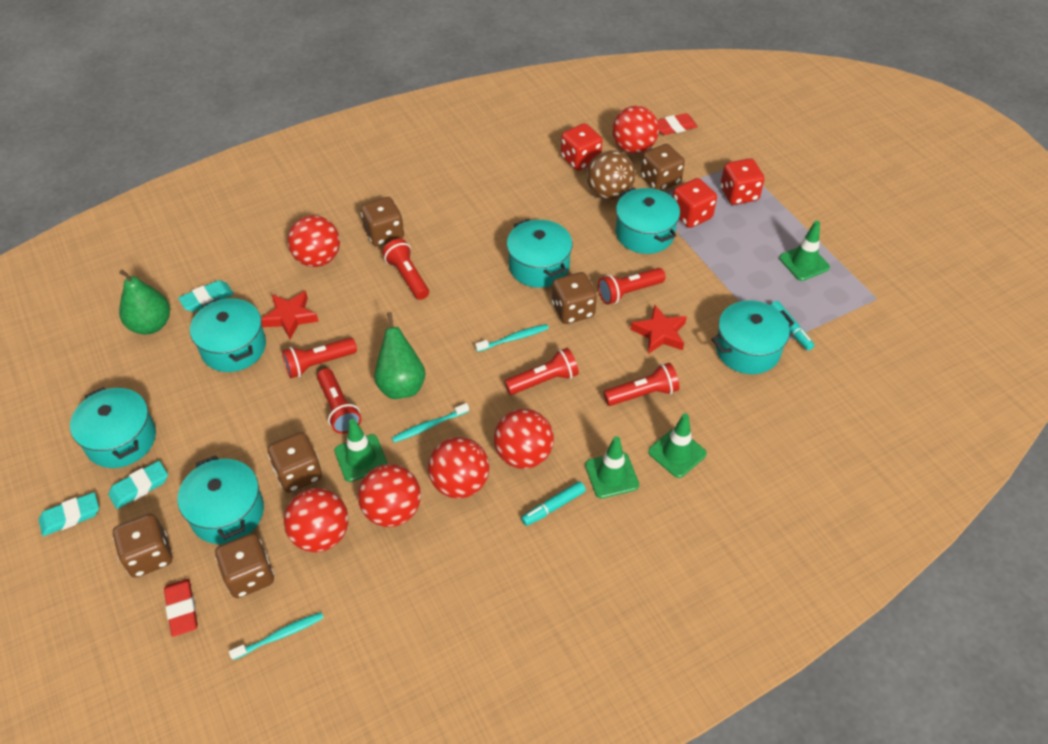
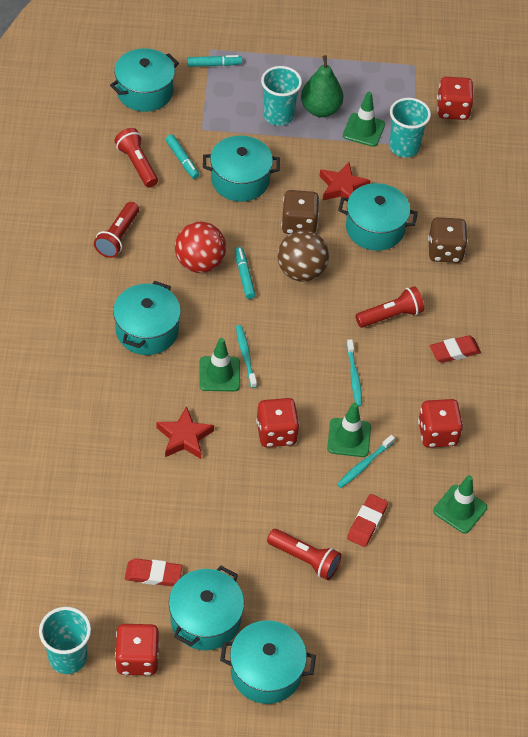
brown dice: [113,514,172,578] [215,533,274,598] [267,432,322,493] [361,197,404,247] [552,272,597,324] [641,144,685,191] = 6 -> [281,190,319,234] [428,217,468,263] = 2
green pear: [119,269,170,334] [374,312,426,399] = 2 -> [301,55,343,117] = 1
red ball: [284,488,348,552] [288,215,340,267] [358,464,421,527] [428,437,489,499] [494,409,554,469] [612,106,659,154] = 6 -> [175,222,226,273] = 1
red dice: [561,123,603,171] [673,178,717,228] [720,158,765,205] = 3 -> [115,624,159,676] [256,398,299,447] [418,399,463,448] [437,77,474,120] = 4
red eraser: [164,579,198,637] [658,113,698,135] = 2 -> [125,558,182,586] [347,494,388,547] [430,335,481,363] = 3
red flashlight: [282,338,357,378] [317,368,362,434] [382,239,429,300] [504,348,579,395] [598,268,666,305] [603,363,679,406] = 6 -> [94,202,139,258] [114,128,158,188] [267,529,341,580] [356,286,424,328] = 4
turquoise cup: none = 0 -> [39,607,91,674] [261,66,302,126] [389,98,431,158] = 3
turquoise eraser: [39,492,99,536] [108,461,168,509] [178,280,234,312] = 3 -> none = 0
turquoise marker: [521,481,586,526] [771,301,814,351] = 2 -> [166,134,199,179] [187,55,242,67] [235,247,256,299] = 3

